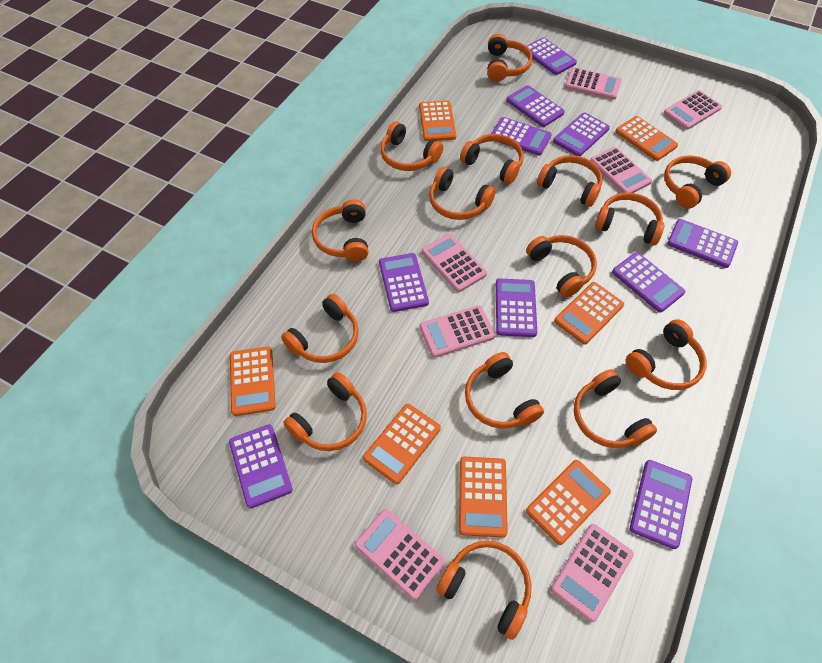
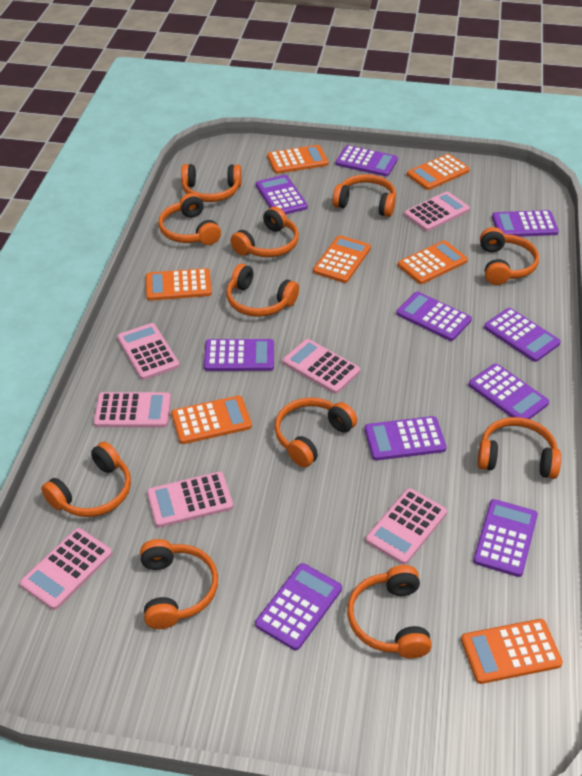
orange headphones: [281,294,359,363] [283,372,367,451] [312,199,368,262] [380,121,443,171] [429,167,496,220] [436,541,532,640] [460,134,524,184] [465,352,544,429] [487,34,533,82] [526,235,597,298] [537,155,602,207] [574,369,657,448] [595,193,664,246] [625,319,707,390] [664,155,731,209] = 15 -> [41,442,131,517] [140,539,218,629] [158,193,221,245] [181,164,242,202] [226,264,299,317] [230,207,299,257] [274,397,357,467] [332,174,396,217] [347,565,432,658] [477,417,561,479] [480,227,539,285] = 11

